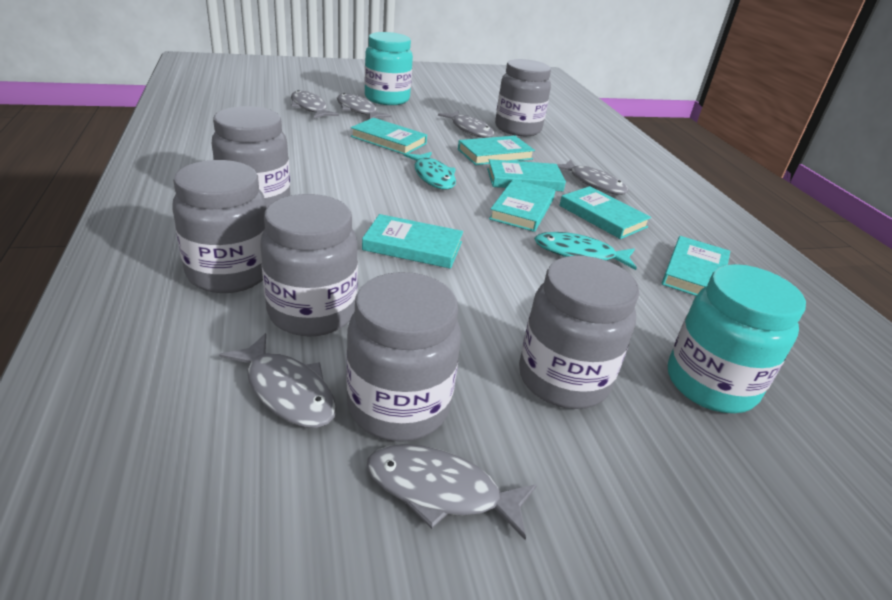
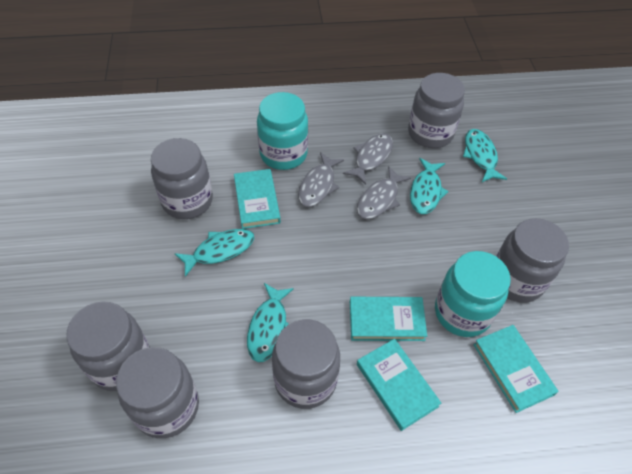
grey fish: [219,333,336,428] [291,90,339,119] [337,93,391,119] [367,444,537,540] [438,111,494,138] [557,159,628,195] = 6 -> [298,152,344,207] [343,133,393,185] [357,166,411,219] = 3
turquoise book: [351,118,427,154] [362,214,463,269] [458,136,535,165] [487,159,566,191] [489,179,555,232] [559,186,651,239] [662,236,730,296] = 7 -> [234,169,281,229] [350,297,427,341] [357,339,441,431] [473,325,559,413] = 4
turquoise fish: [404,152,456,190] [534,232,637,270] = 2 -> [174,229,254,277] [247,283,294,362] [410,158,449,214] [463,129,507,182] = 4

